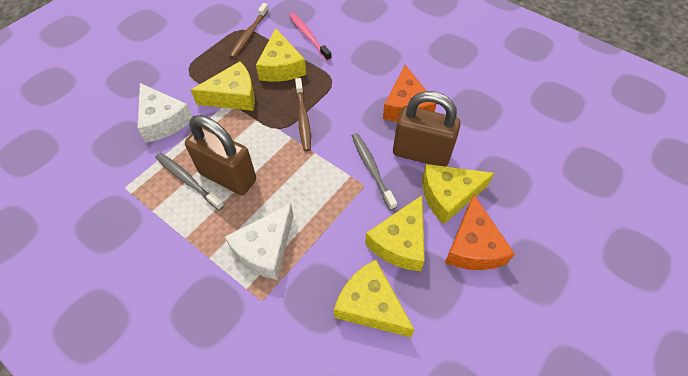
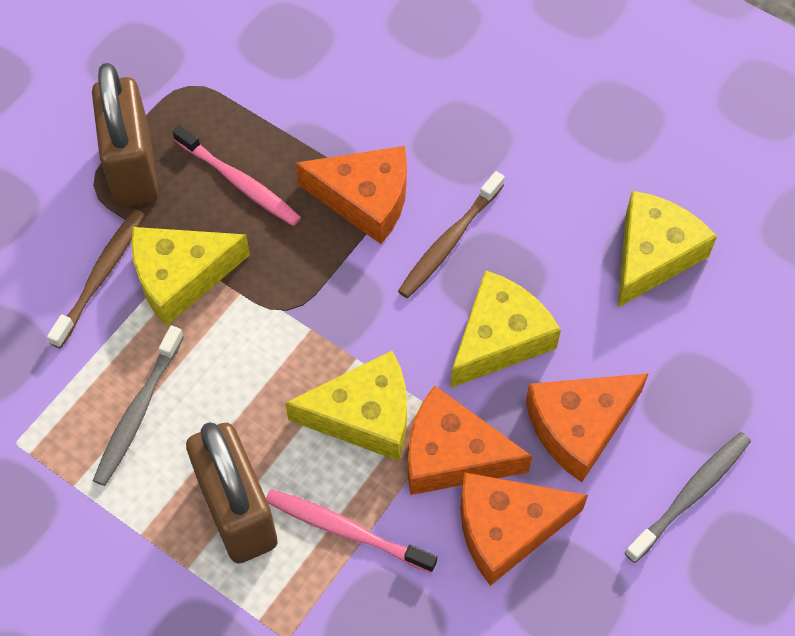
orange cheese: [383,65,437,122] [445,195,515,270] = 2 -> [296,146,407,244] [408,385,532,495] [460,472,588,586] [526,373,649,482] = 4
pink toothbrush: [289,13,332,61] = 1 -> [173,125,301,226] [266,489,437,573] = 2
white cheese: [137,83,193,143] [225,204,294,280] = 2 -> none = 0
yellow cheese: [191,61,255,111] [256,28,306,82] [334,260,415,337] [365,195,425,271] [422,164,494,224] = 5 -> [131,227,250,326] [285,351,407,461] [450,270,561,388] [618,191,717,307] = 4

